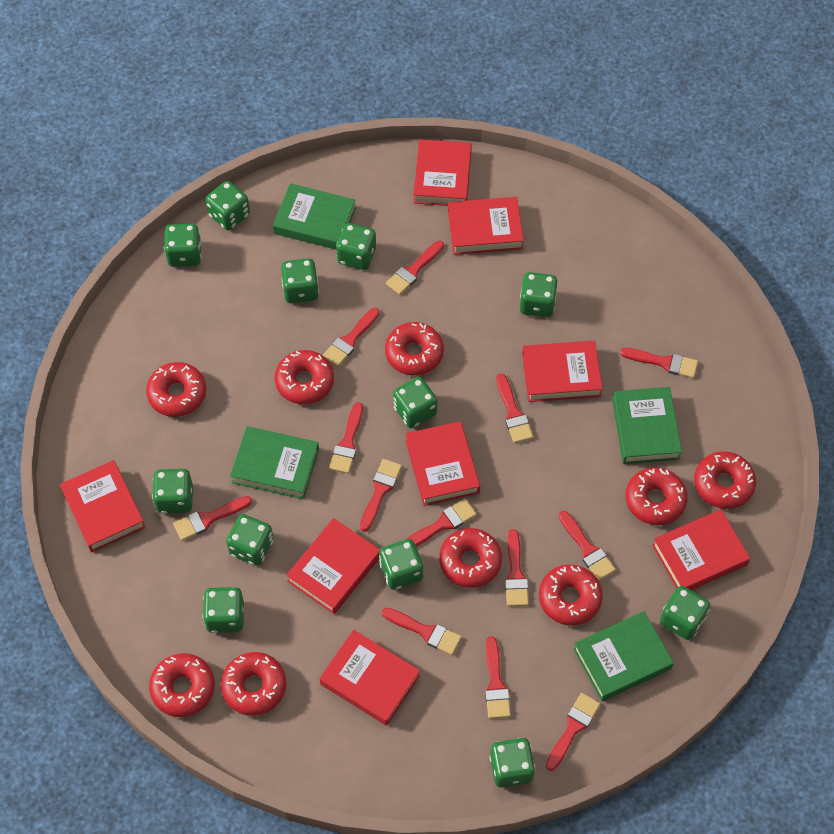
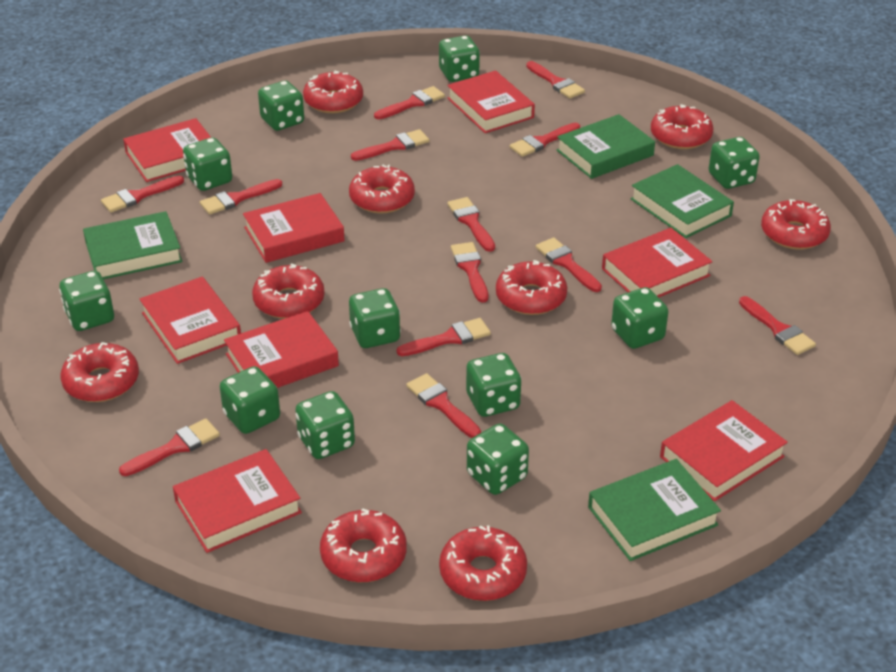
green dice: [152,469,193,514] [164,224,202,267] [203,587,244,633] [206,181,250,230] [226,514,273,566] [281,258,319,303] [336,223,376,270] [379,539,423,590] [393,377,438,428] [489,738,535,788] [520,272,558,317] [660,586,710,640] = 12 -> [59,271,114,331] [183,137,232,191] [220,366,280,434] [258,81,304,131] [295,391,355,459] [349,288,401,348] [439,35,480,82] [466,353,521,417] [467,423,529,495] [611,287,669,349] [708,137,760,189] = 11

